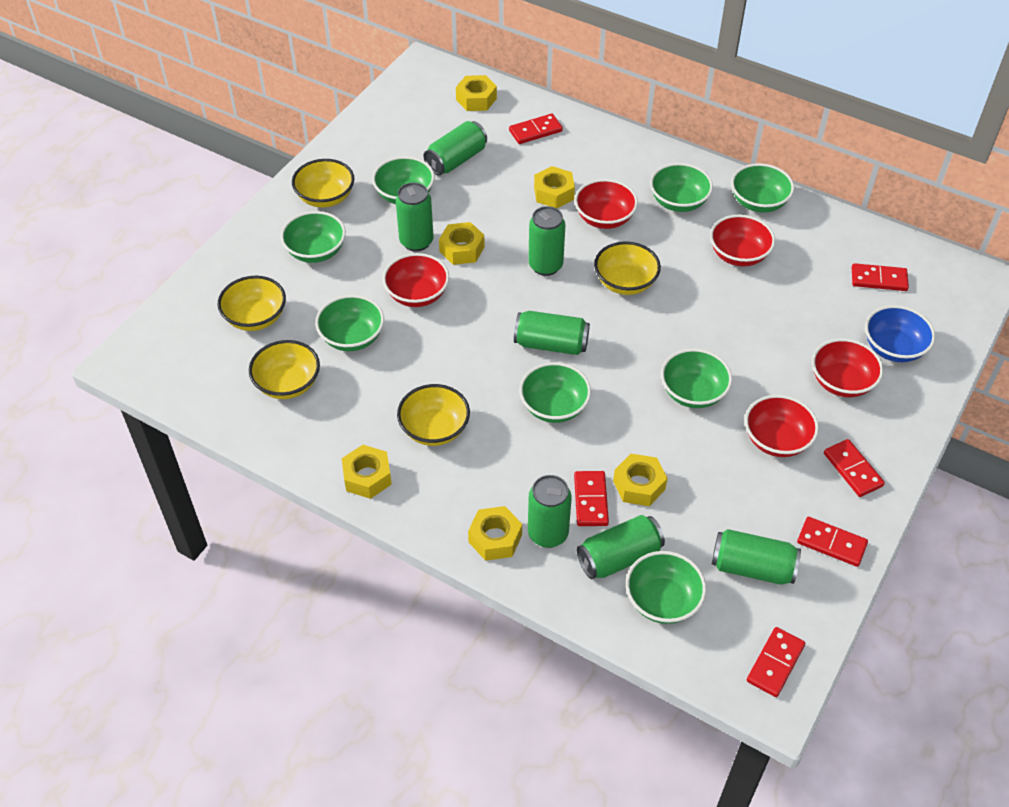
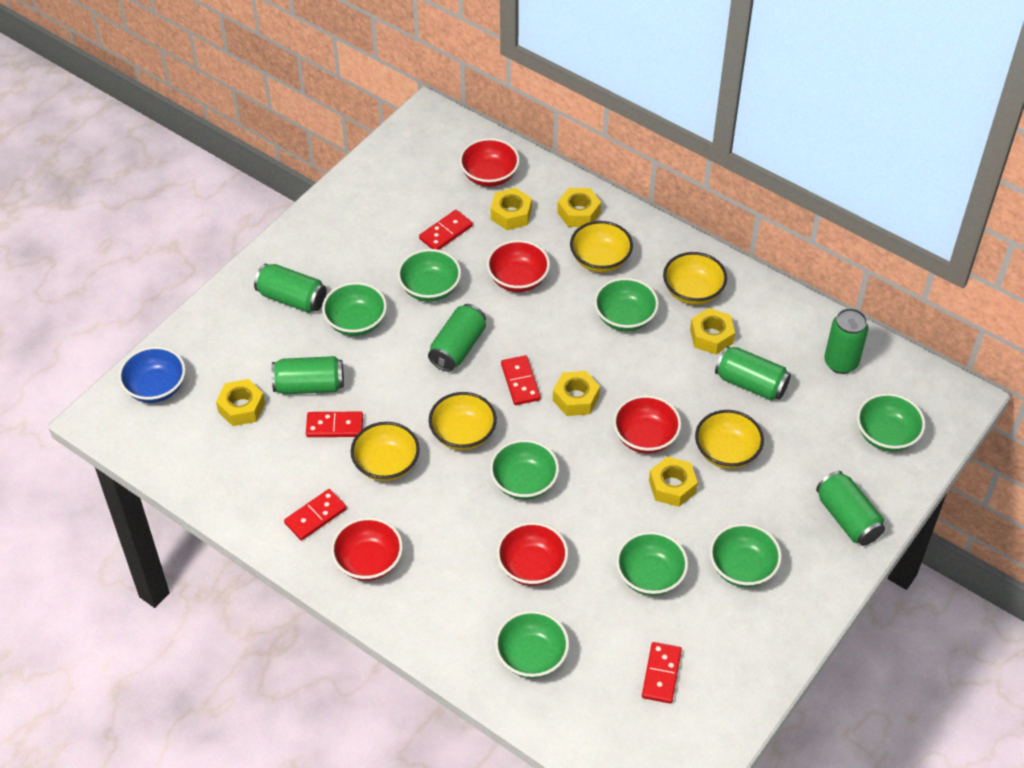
green can: [396,182,434,252] [424,121,487,175] [514,311,590,355] [528,206,566,276] [528,475,572,548] [577,515,665,579] [712,529,801,585] = 7 -> [254,263,327,313] [271,356,344,394] [428,304,486,372] [715,346,791,401] [816,471,885,546] [824,308,868,374] = 6
red domino: [509,114,563,144] [574,471,609,526] [747,627,805,697] [797,517,868,567] [824,439,885,497] [852,263,909,291] = 6 -> [284,489,347,541] [306,412,363,437] [419,210,473,250] [501,355,540,405] [642,642,682,704] = 5

